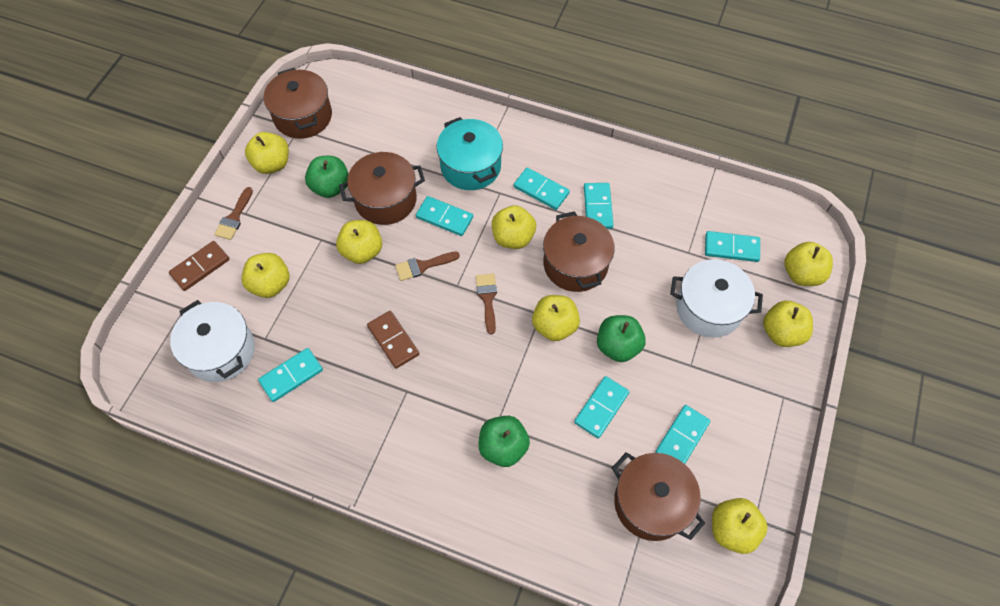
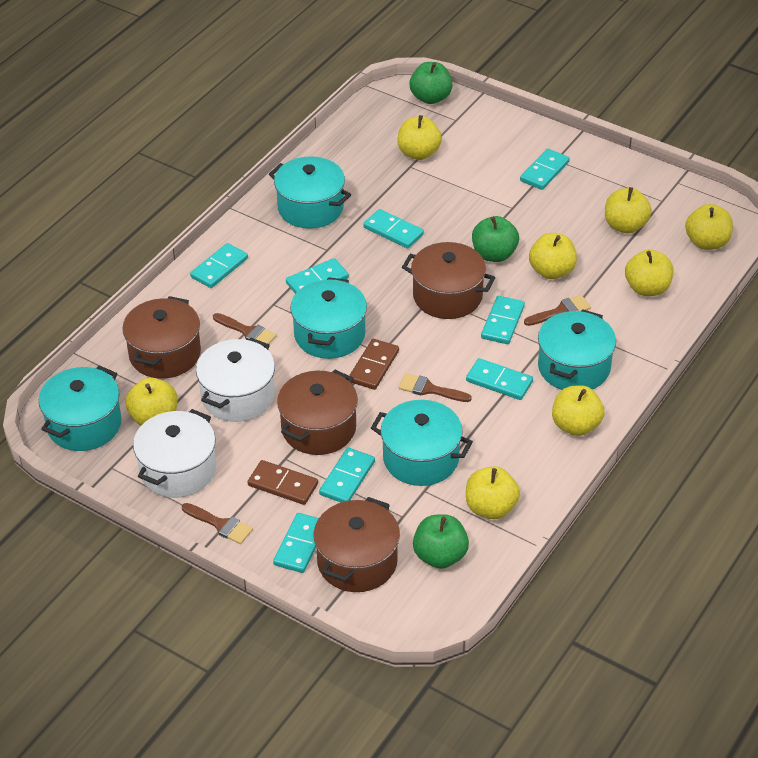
brown brush: [214,187,253,240] [395,252,460,281] [476,274,497,335] = 3 -> [182,503,253,544] [213,313,277,344] [399,373,472,402] [524,295,591,326] = 4
turquoise domino: [258,348,323,402] [416,196,473,236] [514,167,570,210] [574,376,629,438] [584,183,613,229] [655,405,710,464] [705,231,760,262] = 7 -> [190,243,248,288] [273,513,319,573] [286,258,349,294] [319,447,375,502] [363,209,424,248] [466,358,533,400] [481,296,525,344] [520,149,570,190] = 8
turquoise pot: [437,117,503,190] = 1 -> [39,366,122,451] [269,156,351,229] [290,277,367,359] [371,400,473,486] [538,310,616,390] = 5

